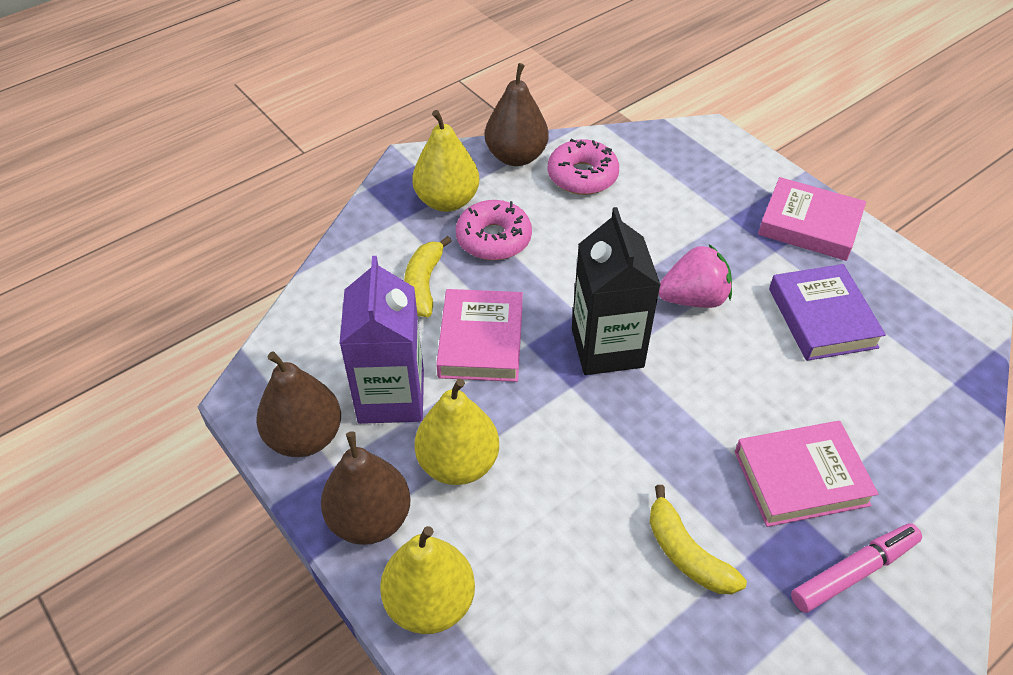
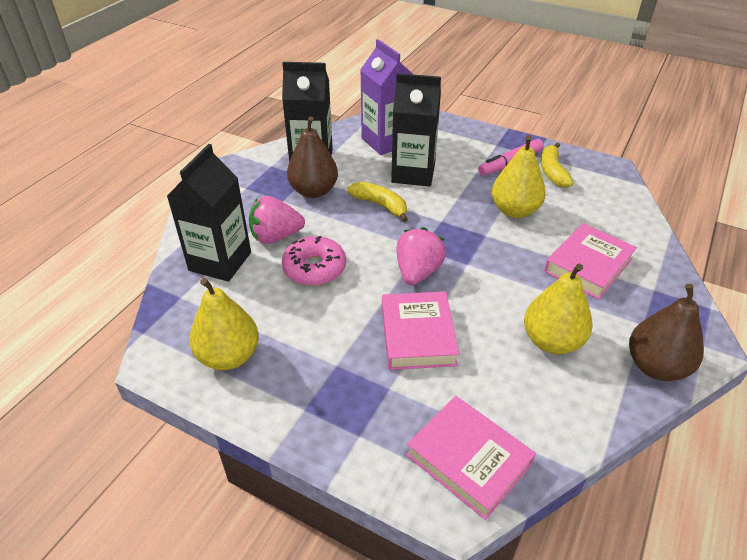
black carton: [572,207,661,375] = 1 -> [167,144,251,282] [282,62,333,162] [391,73,441,187] = 3
brown pear: [256,351,341,457] [321,431,411,545] [485,63,549,166] = 3 -> [287,116,338,198] [629,284,704,381] = 2
pink donut: [456,200,532,260] [548,139,619,195] = 2 -> [282,236,346,286] = 1
pink strawberry: [659,244,732,308] = 1 -> [249,196,305,244] [396,227,446,285] = 2
purple book: [769,264,886,361] = 1 -> none = 0

